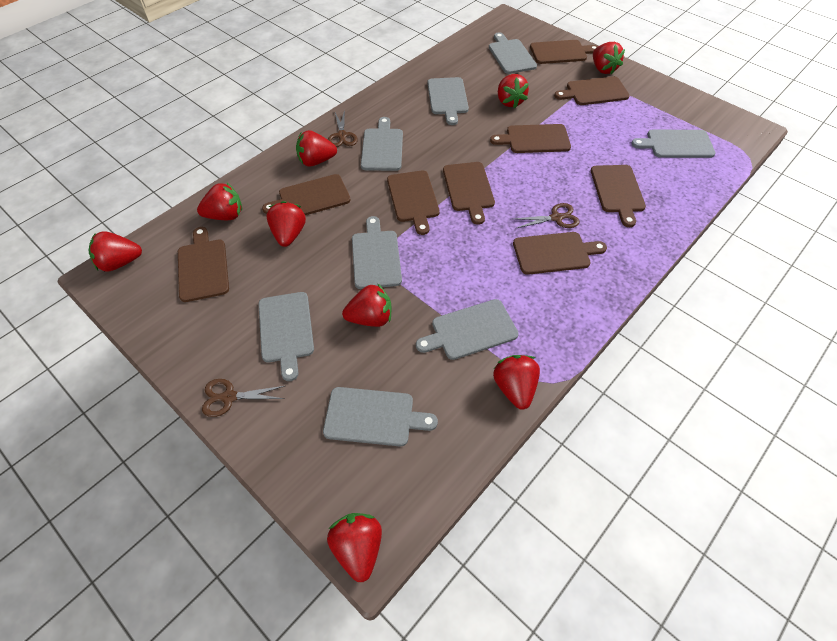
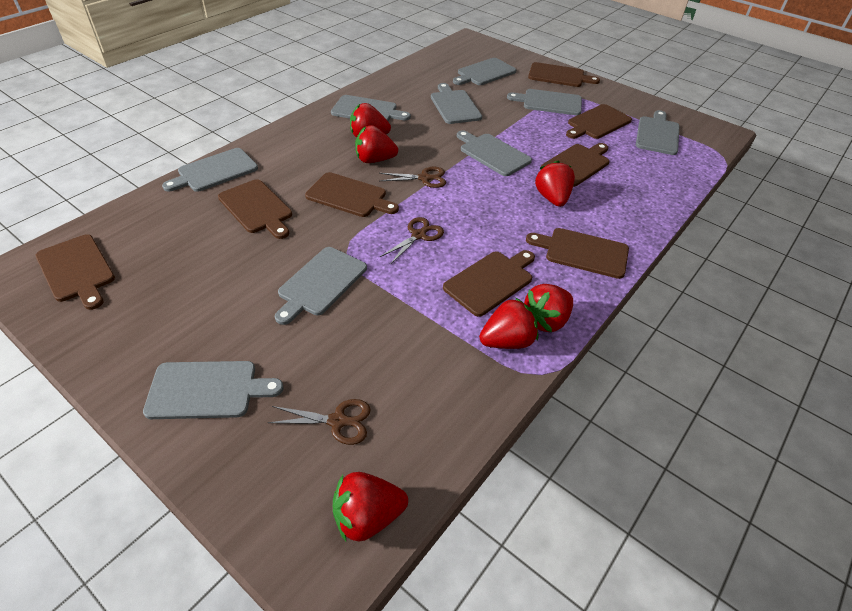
brown cutting board: [178,227,229,302] [262,174,351,215] [387,170,440,235] [443,162,495,225] [490,124,571,153] [513,232,607,275] [530,40,598,64] [554,76,630,105] [591,165,646,227] = 9 -> [36,234,115,310] [218,179,292,239] [305,172,399,217] [443,250,535,317] [526,228,629,279] [528,62,600,87] [541,143,609,187] [566,104,632,139] = 8
grey cutting board: [259,292,314,381] [323,387,438,446] [352,216,402,289] [361,117,403,171] [416,299,519,360] [427,77,469,125] [489,32,537,74] [631,130,716,158] = 8 -> [143,361,284,419] [162,148,258,192] [275,247,367,325] [331,95,411,121] [431,83,482,124] [453,58,516,85] [457,130,532,176] [507,89,582,115] [636,110,680,155] = 9
red strawberry: [88,232,142,272] [197,183,242,220] [266,201,306,247] [296,130,337,167] [327,513,382,582] [342,284,391,327] [493,355,540,409] [498,74,529,108] [593,42,625,75] = 9 -> [333,472,408,541] [350,103,391,138] [355,125,398,163] [479,298,538,349] [524,284,573,332] [535,160,575,207] = 6

